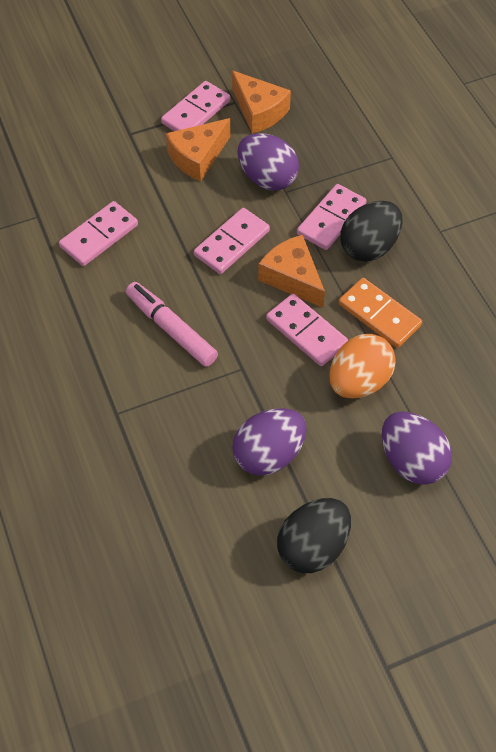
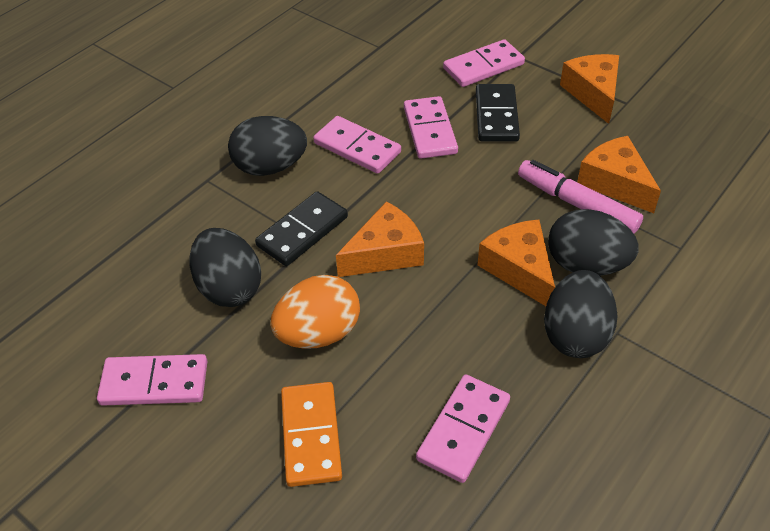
black domino: none = 0 -> [255,191,348,266] [476,84,520,142] = 2
black egg: [277,498,351,573] [340,201,402,262] = 2 -> [189,228,261,307] [228,116,307,176] [544,270,618,358] [548,209,639,276] = 4
orange cheese: [166,118,231,182] [232,71,291,134] [258,235,325,308] = 3 -> [336,201,424,277] [478,220,555,306] [560,54,619,124] [577,136,661,213] = 4
purple egg: [232,408,307,476] [238,133,299,191] [382,411,452,485] = 3 -> none = 0

